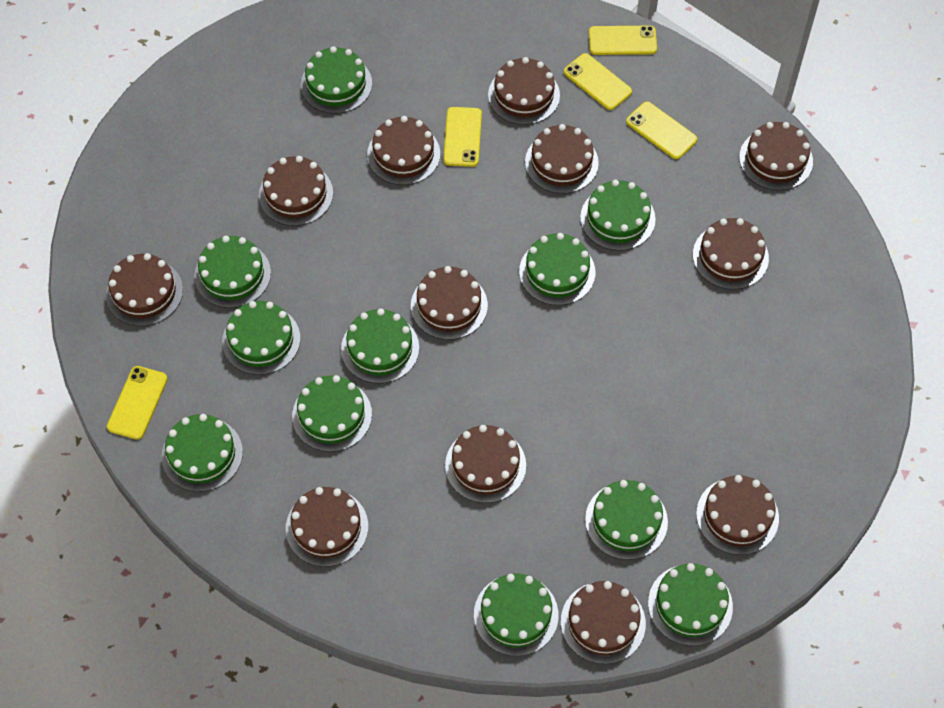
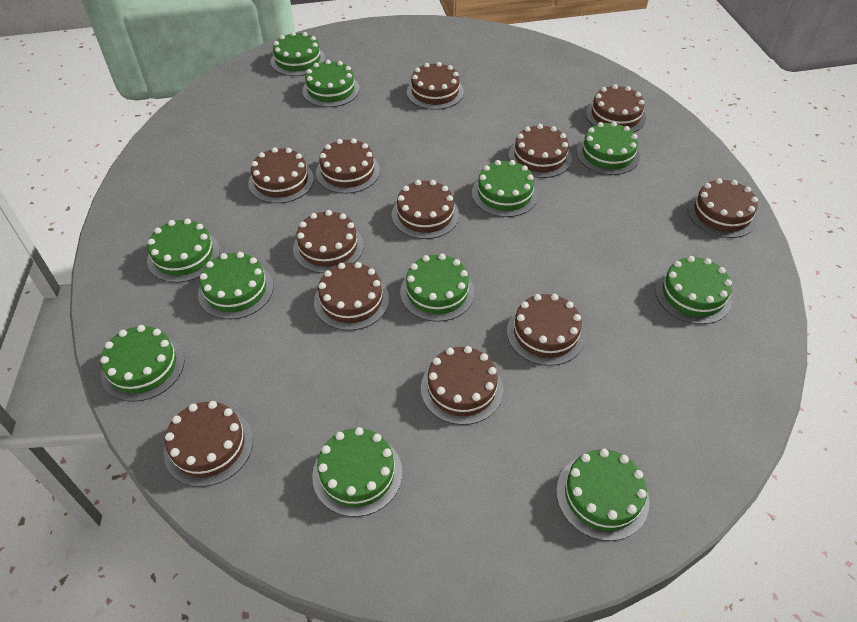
yellow phone: [107,366,168,440] [443,107,482,167] [564,53,632,110] [589,26,657,55] [626,102,697,159] = 5 -> none = 0

